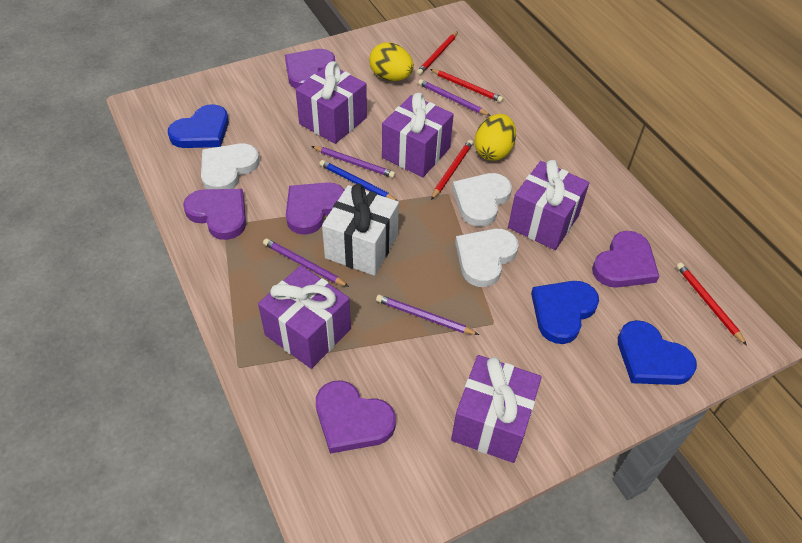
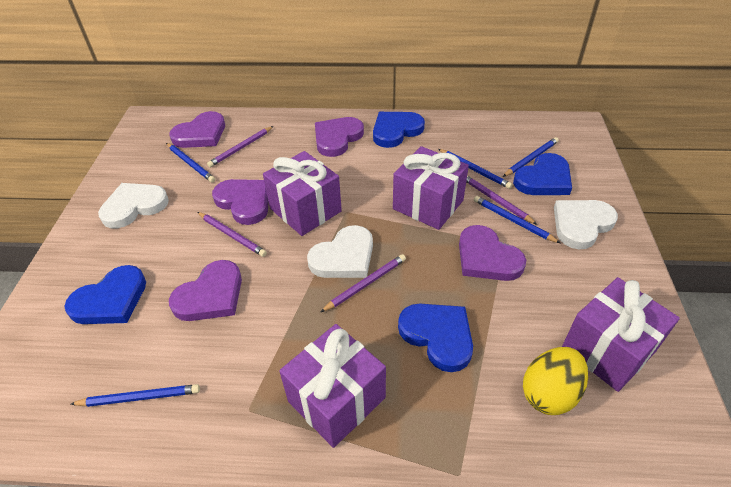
blue heart: [168,104,229,148] [531,281,599,344] [618,320,697,385] = 3 -> [64,265,146,324] [373,112,425,148] [398,303,473,372] [513,153,572,195] = 4
blue pencil: [320,160,398,201] = 1 -> [71,384,200,407] [166,143,215,183] [438,149,512,189] [474,196,560,243] [503,137,559,177] = 5
purple gift: [258,265,351,369] [296,61,367,144] [382,93,454,177] [451,355,542,463] [508,160,590,250] = 5 -> [263,151,342,236] [279,324,386,448] [393,146,469,230] [562,277,680,392] = 4
red pencil: [417,32,458,75] [430,69,503,103] [431,140,473,200] [676,263,747,345] = 4 -> none = 0
white gift: [322,184,399,276] = 1 -> none = 0
yellow egg: [369,42,414,81] [474,114,516,161] = 2 -> [523,347,588,415] = 1

